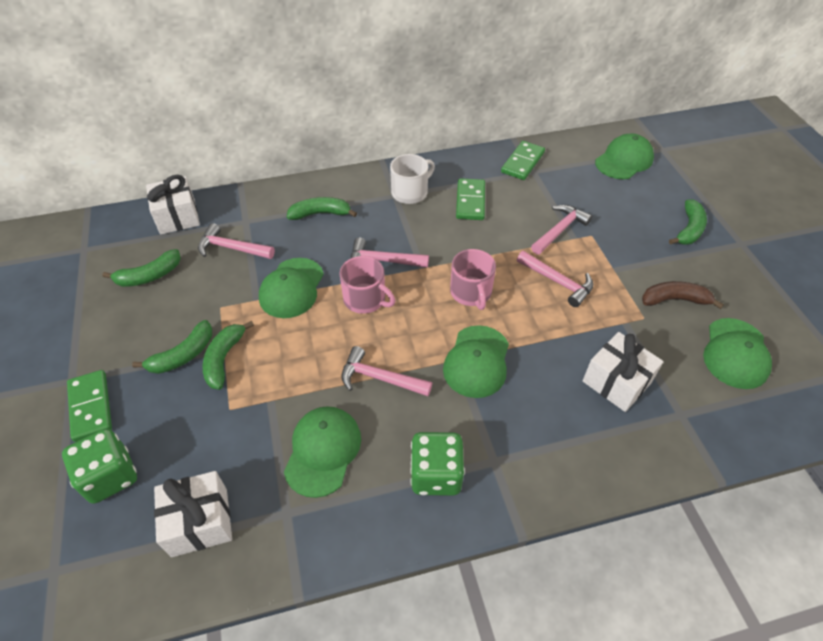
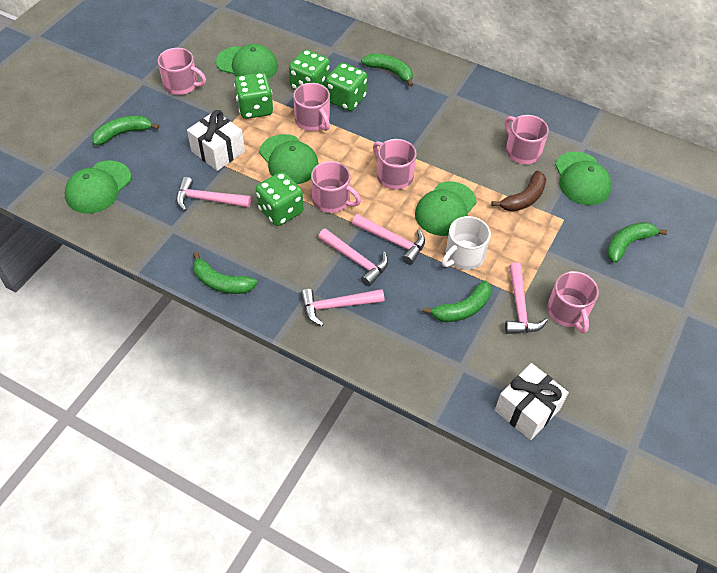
green dice: [62,428,137,504] [410,432,465,496] = 2 -> [234,73,273,119] [256,172,303,226] [289,49,330,90] [326,63,367,111] = 4
green domino: [67,370,112,442] [456,178,485,220] [501,141,545,180] = 3 -> none = 0
pink mug: [339,256,396,314] [450,249,496,310] = 2 -> [158,48,206,95] [293,83,330,131] [311,161,361,213] [373,139,416,189] [505,115,549,164] [547,271,599,334] = 6
white gift: [146,175,200,234] [154,471,232,557] [583,332,664,412] = 3 -> [187,110,245,171] [495,363,569,440] = 2

